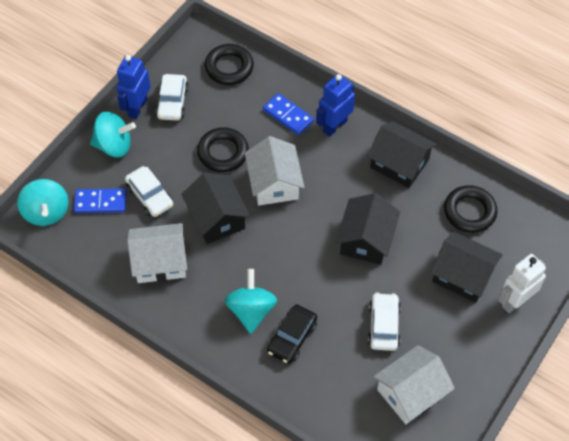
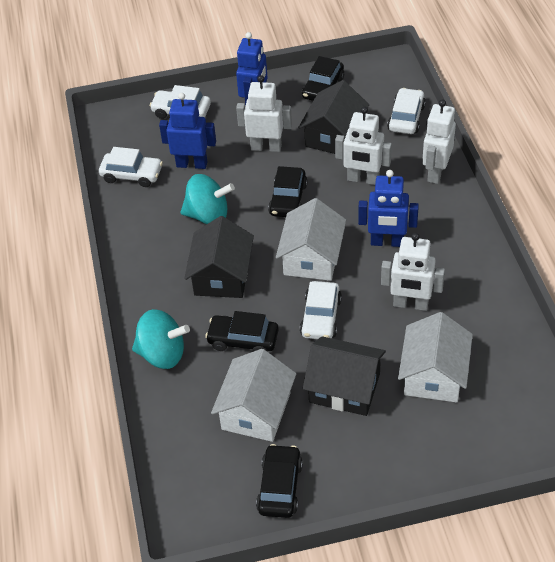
black car: [267,304,317,364] = 1 -> [205,311,279,352] [256,444,303,518] [268,166,307,217] [302,56,344,101] = 4
black house: [181,172,250,244] [335,193,400,265] [367,121,437,188] [430,232,503,303] = 4 -> [184,216,254,298] [298,80,369,154] [303,336,386,416] = 3
black ring: [197,127,249,172] [205,44,254,85] [444,185,497,233] = 3 -> none = 0
blue domino: [74,188,127,213] [263,93,314,135] = 2 -> none = 0
blue robot: [116,55,151,119] [316,74,355,137] = 2 -> [159,93,216,169] [236,32,267,106] [358,170,419,247] = 3
turquoise spinning top: [17,179,69,226] [90,112,136,157] [225,269,277,334] = 3 -> [132,309,190,369] [181,174,235,224] = 2
white car: [125,166,173,217] [156,74,189,121] [368,292,401,351] = 3 -> [99,147,163,187] [150,85,211,119] [300,281,342,339] [387,88,426,134] = 4
white robot: [498,254,546,313] = 1 -> [236,75,292,152] [335,107,392,185] [381,233,445,311] [422,99,456,184] = 4

